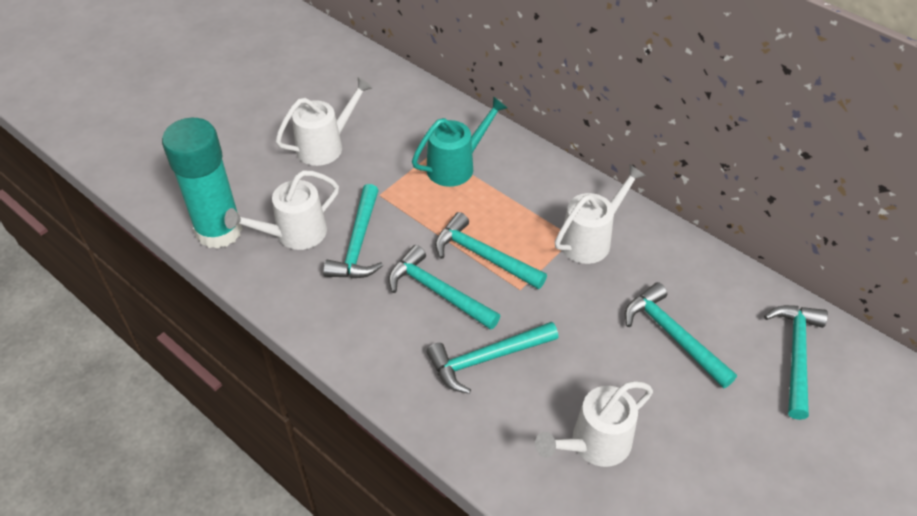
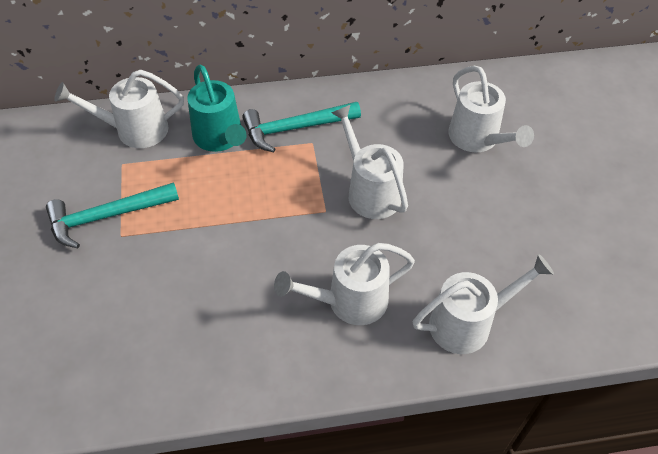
turquoise glue stick: [162,118,243,249] = 1 -> none = 0
turquoise hammer: [323,184,383,278] [388,245,500,330] [427,322,559,394] [435,212,547,289] [625,282,737,389] [764,305,828,420] = 6 -> [46,182,179,248] [242,102,361,152] = 2
white watering can: [224,170,339,250] [276,77,372,166] [535,381,653,467] [555,164,646,264] = 4 -> [54,70,184,148] [274,243,415,325] [331,105,408,219] [413,254,554,354] [448,66,534,152] = 5

